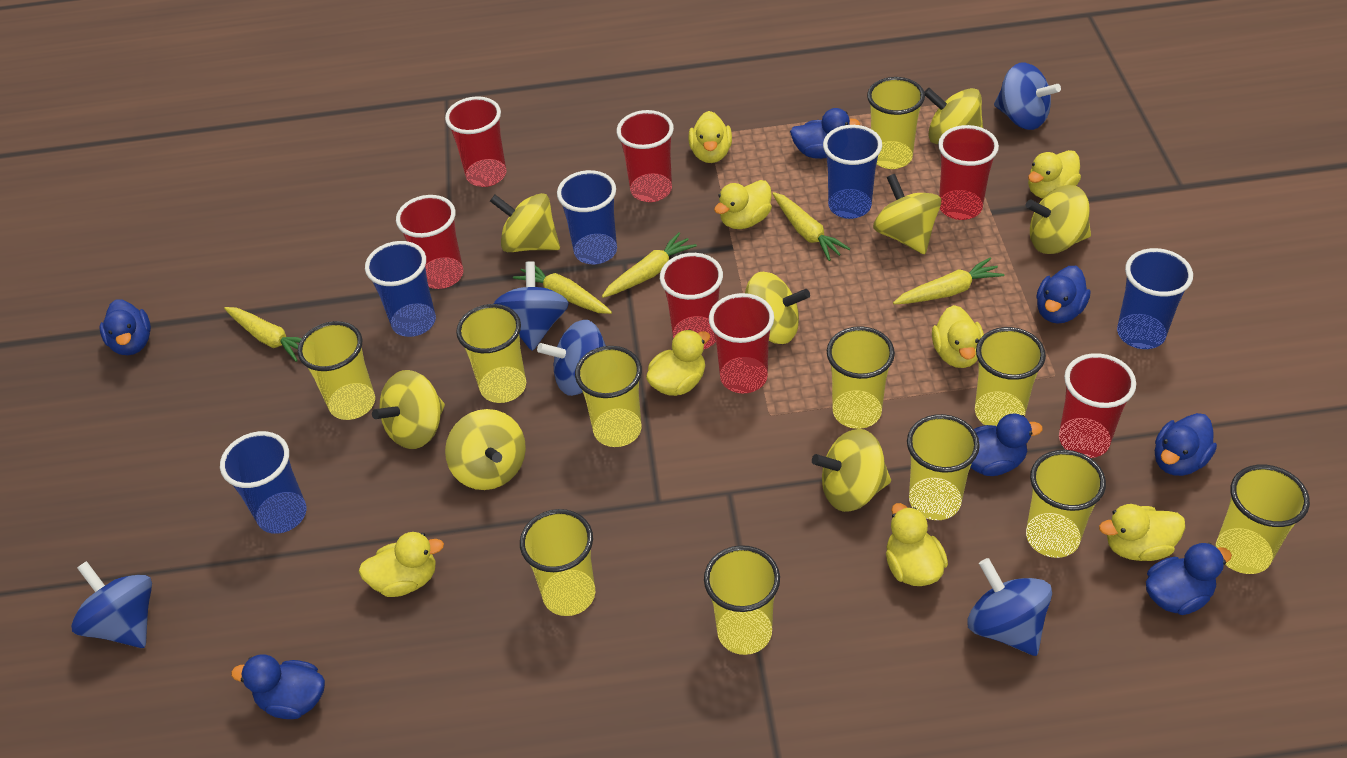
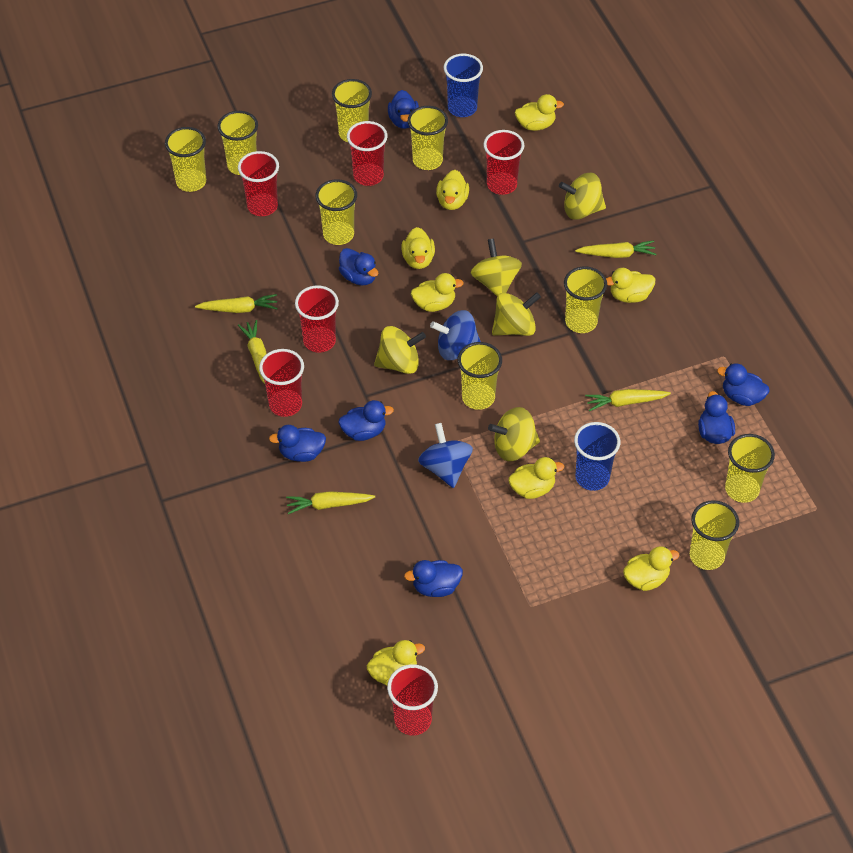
blue cup: [220,431,306,534] [365,241,436,337] [557,170,617,264] [823,125,882,219] [1117,248,1193,349] = 5 -> [444,54,483,117] [574,422,620,491] = 2
blue spinning top: [71,561,152,648] [494,261,569,351] [537,320,606,396] [967,558,1052,656] [994,63,1061,130] = 5 -> [418,423,473,488] [430,310,481,360] = 2
red cup: [396,195,463,289] [445,96,506,187] [617,110,674,202] [660,253,723,349] [709,293,774,393] [938,125,999,220] [1059,353,1136,458] = 7 -> [238,151,279,216] [259,349,304,417] [295,286,339,353] [347,121,387,186] [387,664,438,736] [483,130,524,195] = 6
yellow cup: [298,321,375,420] [456,304,526,403] [520,509,595,616] [575,346,642,447] [704,545,780,655] [827,326,895,429] [867,77,925,169] [907,414,980,520] [975,327,1046,426] [1026,450,1106,558] [1216,465,1310,574] = 11 -> [165,127,206,192] [218,111,258,175] [316,179,357,245] [332,79,372,142] [408,106,448,170] [458,342,502,410] [564,267,607,333] [690,500,739,570] [725,434,775,503] = 9
yellow spinning top: [372,370,445,449] [445,409,526,490] [490,193,560,252] [745,272,810,344] [812,429,891,512] [873,174,941,254] [924,88,983,144] [1026,185,1091,254] = 8 -> [374,326,426,374] [471,238,522,296] [488,407,540,461] [492,292,541,336] [559,173,606,220] = 5

